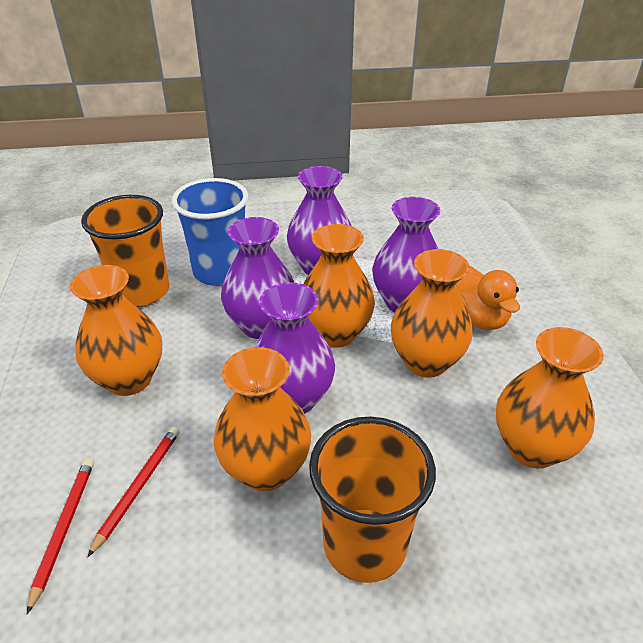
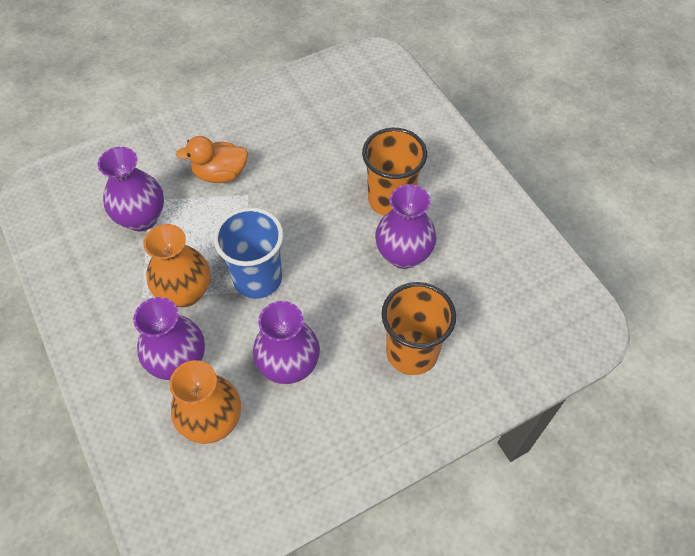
orange vase: [70,265,162,396] [214,347,311,491] [303,224,375,348] [391,249,473,378] [496,327,604,469] = 5 -> [143,224,210,307] [169,360,241,444] = 2
red pencil: [27,459,94,614] [88,427,180,557] = 2 -> none = 0

